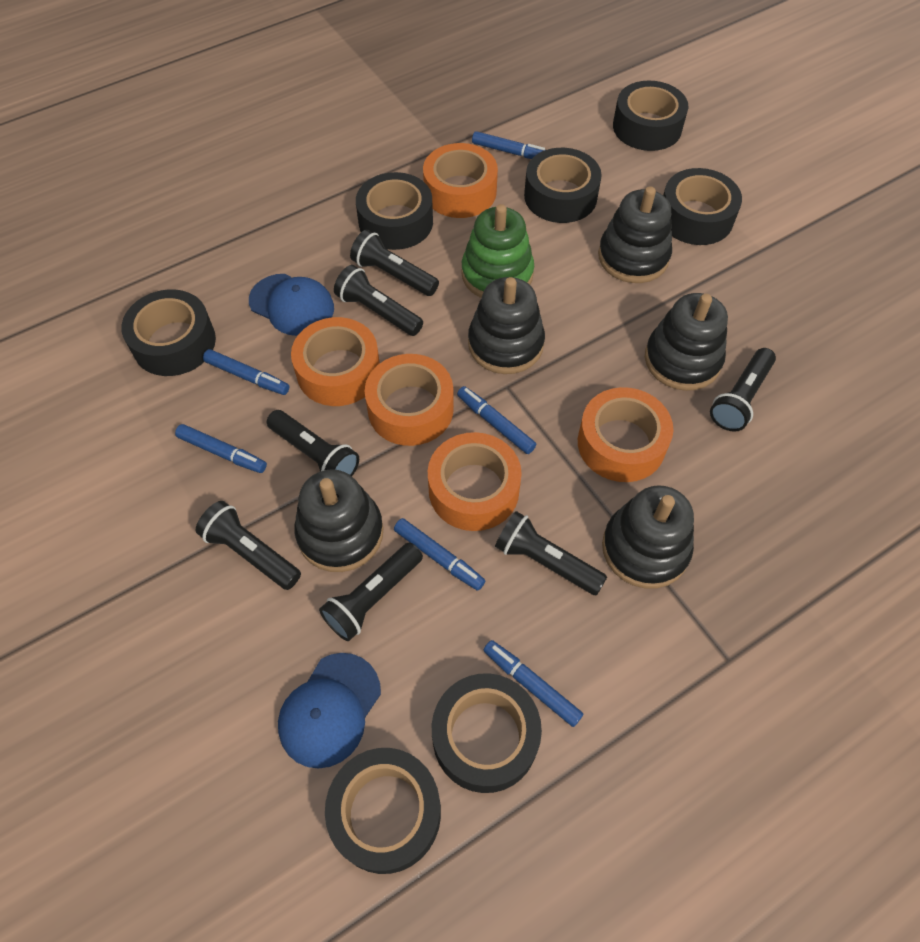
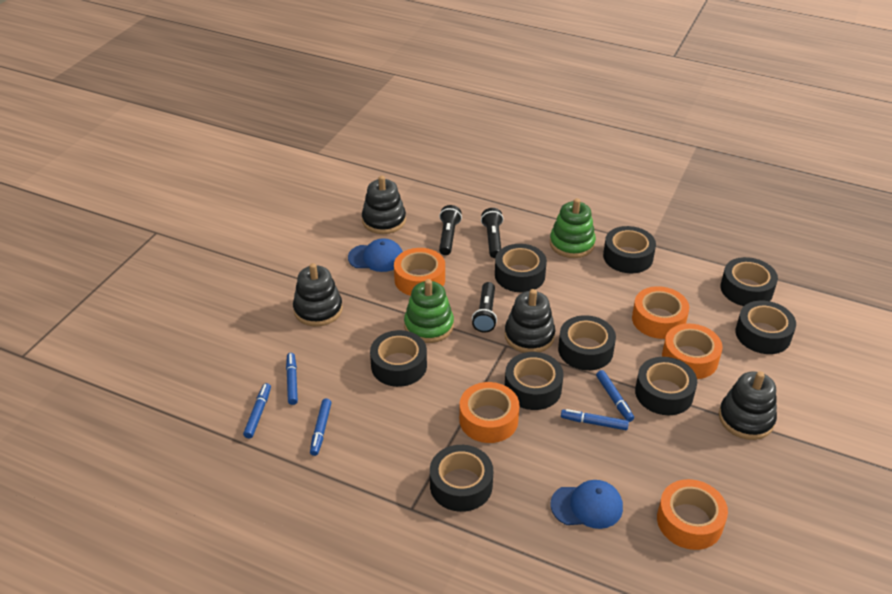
black flashlight: [196,501,301,590] [267,410,359,476] [319,542,423,641] [334,265,423,336] [350,230,439,296] [495,511,607,595] [710,348,776,432] = 7 -> [439,205,462,255] [472,282,497,332] [481,208,503,258] = 3
black stacking toy: [294,469,383,572] [468,277,545,374] [598,186,672,283] [602,485,694,589] [645,293,728,391] = 5 -> [293,263,343,326] [362,176,406,234] [505,289,555,353] [719,371,777,440] = 4
black tape: [121,290,216,376] [325,748,441,874] [356,172,433,250] [432,673,542,793] [524,148,602,223] [613,81,688,151] [663,168,742,245] = 7 -> [370,330,427,387] [430,445,493,512] [495,244,547,292] [505,352,564,410] [558,315,616,370] [603,226,656,273] [635,357,697,415] [721,257,778,306] [735,301,796,354] = 9
blue marker: [175,424,267,473] [203,349,289,395] [394,518,485,591] [457,386,536,454] [472,131,545,159] [483,640,583,727] = 6 -> [243,383,271,438] [286,353,298,405] [310,398,332,456] [561,409,629,430] [596,370,634,422] = 5
green stacking toy: [461,204,534,298] = 1 -> [404,279,454,343] [550,198,596,258] = 2

